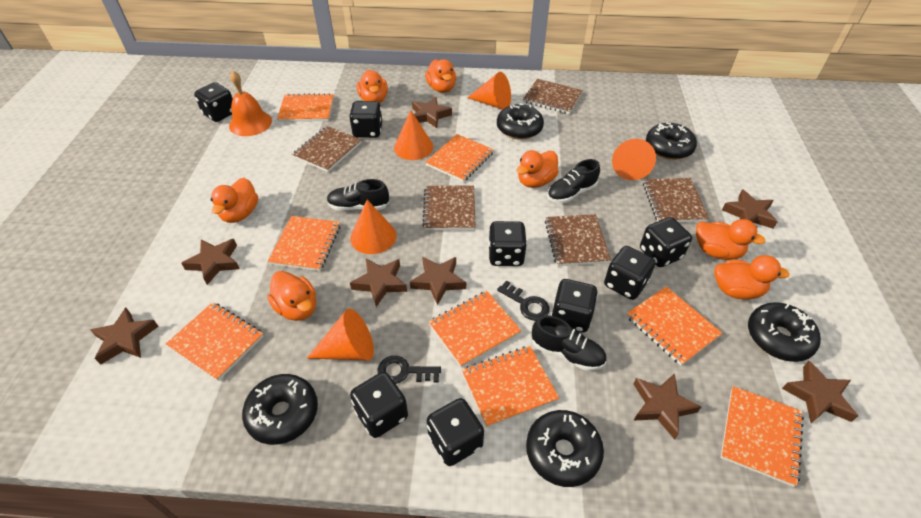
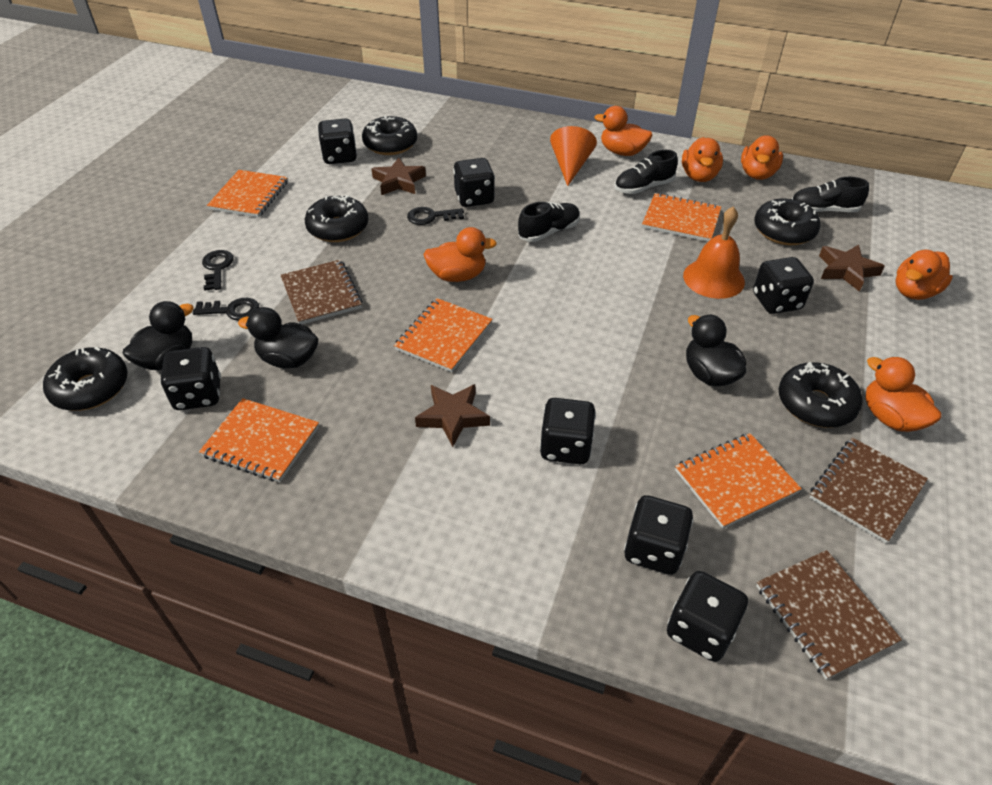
black dice: [194,82,233,122] [349,101,382,138] [350,372,408,438] [427,398,484,466] [488,221,527,266] [551,279,598,332] [604,246,655,300] [640,217,692,267] = 8 -> [160,347,221,410] [318,118,357,164] [453,158,495,207] [540,398,596,464] [624,495,693,575] [667,571,748,662] [753,257,814,314] = 7
black duck: none = 0 -> [123,301,194,370] [238,307,319,369] [686,315,746,386] = 3
black key: [377,356,441,384] [497,280,550,321] = 2 -> [192,298,259,321] [202,250,234,291] [407,207,464,225] = 3
brown notebook: [292,126,362,172] [422,185,476,230] [523,79,583,114] [545,214,611,266] [643,178,709,222] = 5 -> [281,259,362,324] [756,550,902,680] [809,437,928,543] = 3
brown star: [91,308,159,365] [181,239,240,285] [350,258,407,307] [410,257,466,305] [412,97,452,128] [633,373,701,439] [722,189,778,229] [782,361,858,423] = 8 -> [372,157,426,195] [415,384,490,447] [819,245,885,292] = 3
orange cone: [307,309,374,360] [350,200,396,254] [394,110,433,160] [467,72,511,110] [612,139,656,180] = 5 -> [550,126,597,186] = 1
orange duck: [211,178,258,223] [267,271,316,321] [357,70,388,103] [425,59,456,93] [517,150,559,188] [696,219,766,260] [714,255,790,300] = 7 -> [423,227,497,282] [595,106,653,156] [682,137,723,182] [741,135,783,180] [865,357,942,432] [895,250,953,300] = 6
orange notebook: [166,302,264,381] [268,216,340,271] [277,93,334,122] [425,134,494,182] [429,291,521,367] [462,346,559,427] [626,286,722,366] [721,386,804,487] = 8 -> [199,398,319,482] [207,170,288,218] [394,298,493,372] [642,193,721,242] [675,433,802,529] = 5

